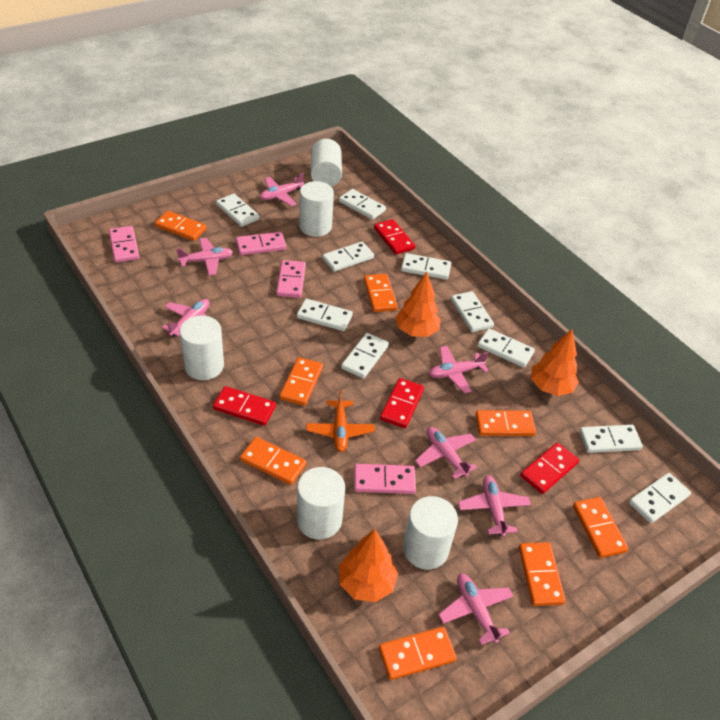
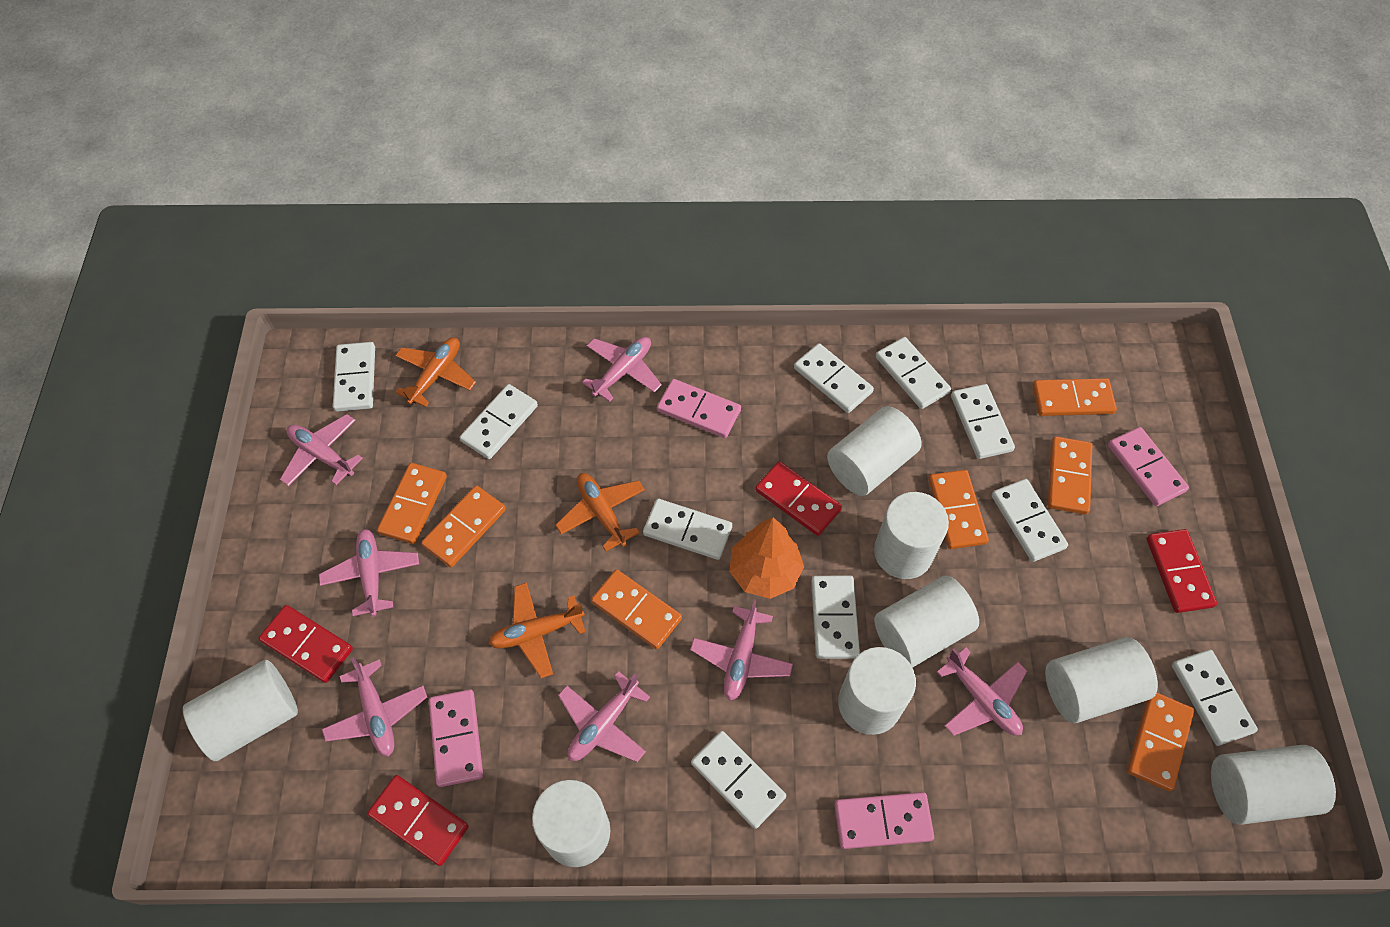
orange domino: [155,211,206,241] [240,437,306,485] [280,357,323,406] [364,274,398,312] [379,627,457,680] [476,410,536,436] [519,542,566,606] [573,497,628,558] = 8 -> [377,463,447,544] [421,485,506,567] [591,569,682,649] [928,470,989,549] [1032,378,1117,416] [1048,436,1092,514] [1127,693,1194,791] = 7
orange plane: [306,390,375,452] = 1 -> [395,337,476,407] [488,583,586,678] [555,473,645,551] = 3
orange tree: [339,529,398,602] [395,272,441,337] [531,329,579,396] = 3 -> [730,517,804,599] = 1
white cylinder: [180,316,224,380] [297,467,345,540] [299,181,334,237] [311,139,342,187] [403,496,458,570] = 5 -> [183,659,298,761] [532,780,610,867] [827,406,922,496] [838,647,916,735] [874,492,949,579] [874,576,979,668] [1045,637,1158,723] [1211,745,1336,825] = 8

